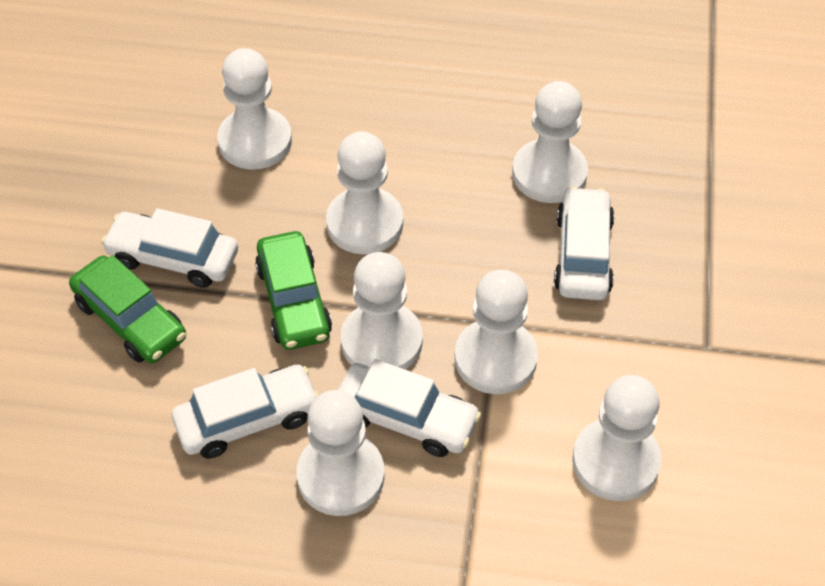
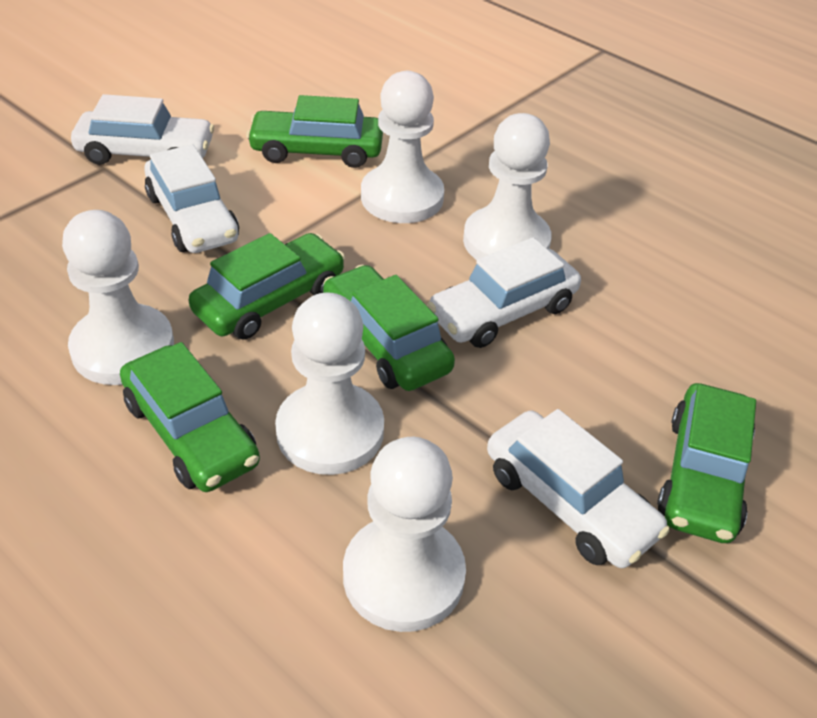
green car: [69,255,186,363] [255,231,332,350] = 2 -> [120,342,260,492] [189,233,345,339] [246,95,383,168] [323,265,455,391] [657,383,756,543] = 5
white pawn: [217,48,292,170] [297,390,385,516] [326,131,403,254] [341,252,423,370] [454,270,538,394] [512,81,588,203] [572,375,661,501] = 7 -> [62,210,174,385] [275,292,384,475] [343,437,466,632] [361,71,444,223] [463,113,552,260] = 5

